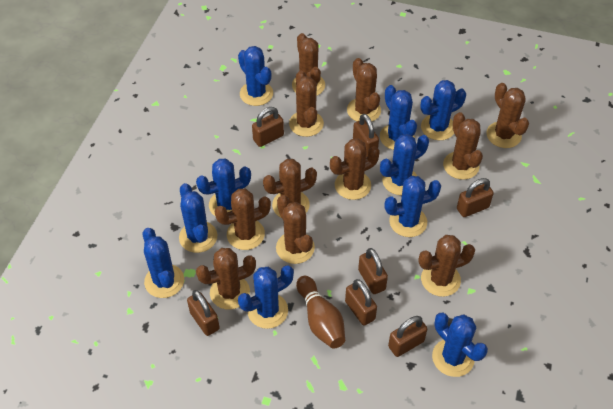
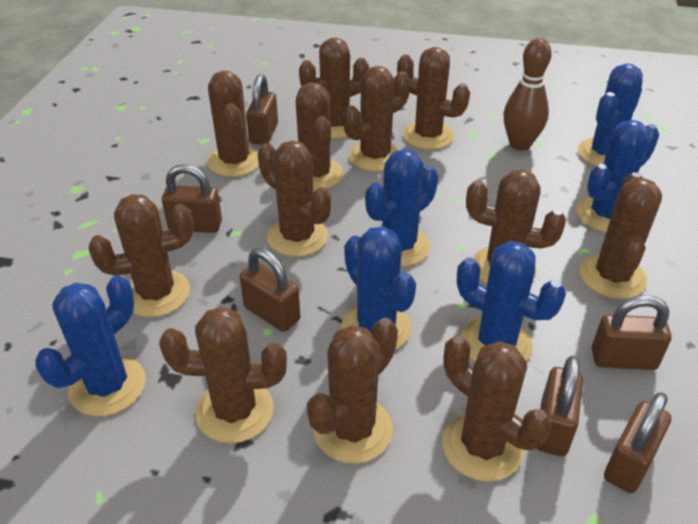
blue cactus: [143,228,184,298] [179,183,217,253] [196,158,251,217] [238,46,273,106] [238,265,294,329] [380,85,417,150] [380,134,429,195] [385,176,441,237] [420,80,466,140] [432,313,488,377] = 10 -> [35,275,146,416] [341,227,416,350] [365,149,438,267] [457,241,566,362] [577,120,659,233] [578,63,643,166] = 6
brown cactus: [196,248,256,309] [214,189,271,250] [263,159,317,218] [276,195,315,264] [289,71,324,137] [292,33,325,96] [330,139,380,200] [347,58,381,121] [418,235,475,297] [443,112,483,180] [486,83,529,148] = 11 -> [89,194,194,317] [159,307,287,443] [207,71,259,177] [258,141,331,257] [296,83,343,191] [299,38,369,139] [307,318,398,464] [343,66,410,171] [397,47,470,150] [442,335,551,482] [466,170,566,284] [580,172,662,299] = 12
brown padlock: [187,290,220,336] [252,107,284,147] [345,279,377,326] [353,114,379,158] [358,248,388,294] [388,316,427,357] [457,178,494,217] = 7 -> [162,164,222,233] [240,248,300,332] [246,74,278,145] [537,356,583,456] [592,295,671,370] [604,392,671,493] = 6

